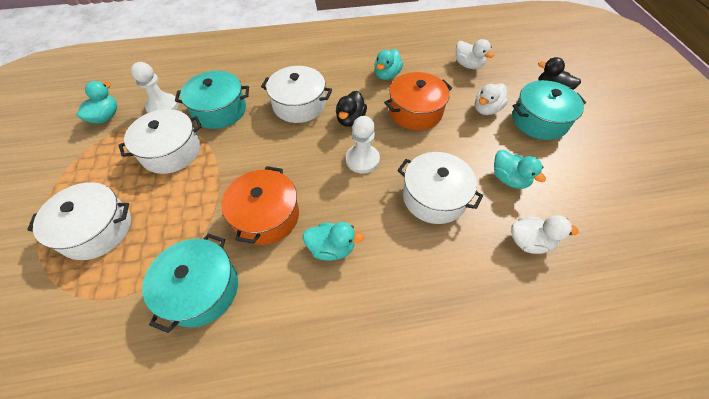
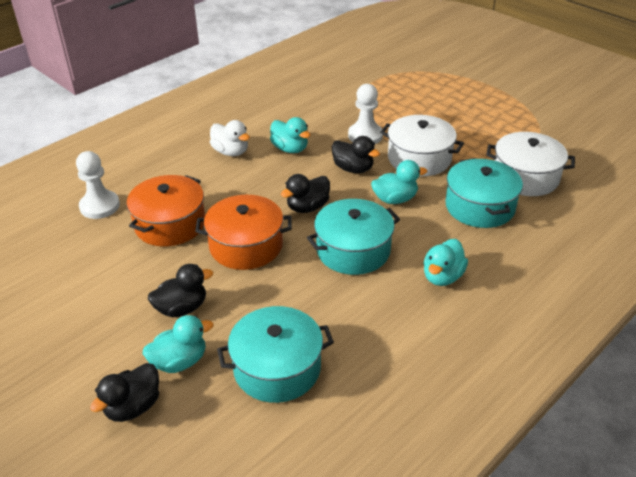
black duck: [336,91,367,127] [538,57,581,90] = 2 -> [90,363,159,422] [148,264,213,317] [281,174,330,213] [332,136,380,173] = 4
white duck: [456,39,494,69] [475,83,508,115] [511,215,579,254] = 3 -> [210,120,250,156] = 1
white pot: [27,182,131,260] [118,109,202,174] [261,66,332,123] [397,152,483,224] = 4 -> [380,115,464,176] [486,132,575,196] = 2

